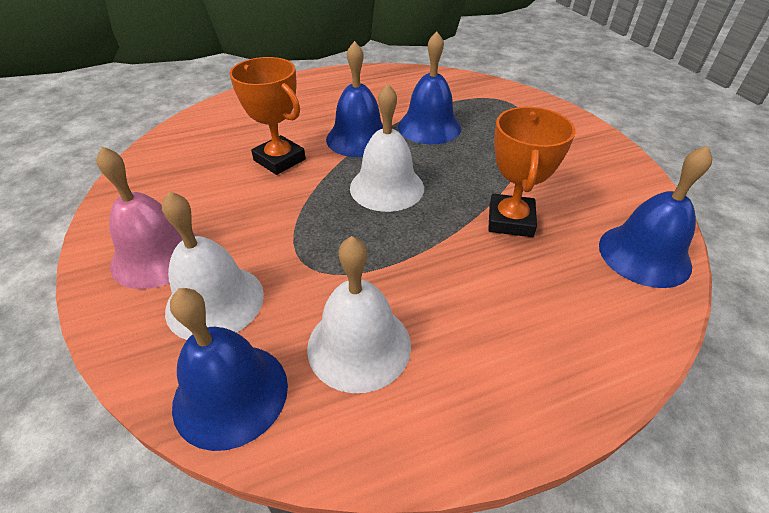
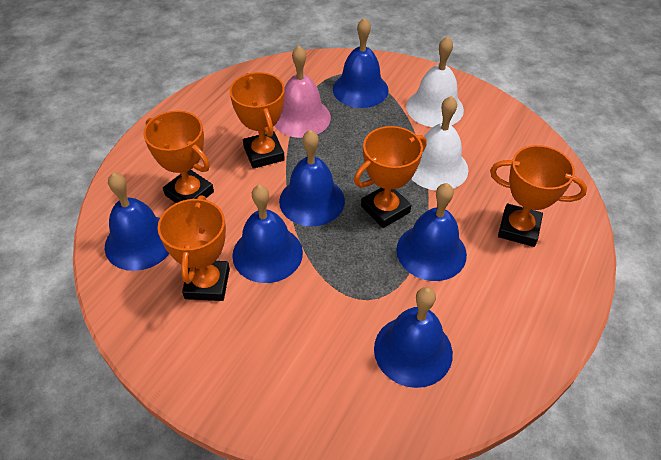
blue bell: [170,288,288,451] [326,41,383,157] [398,31,461,144] [599,145,712,288] = 4 -> [105,172,169,271] [232,185,303,283] [279,130,345,226] [333,18,388,108] [374,287,453,388] [396,183,467,281] = 6
orange trophy: [229,57,306,175] [488,107,576,237] = 2 -> [143,111,214,203] [158,195,230,301] [229,72,285,169] [354,126,427,228] [490,145,587,247] = 5
white bell: [162,191,264,340] [307,236,411,393] [350,83,424,212] = 3 -> [406,36,464,127] [411,96,468,191] = 2

